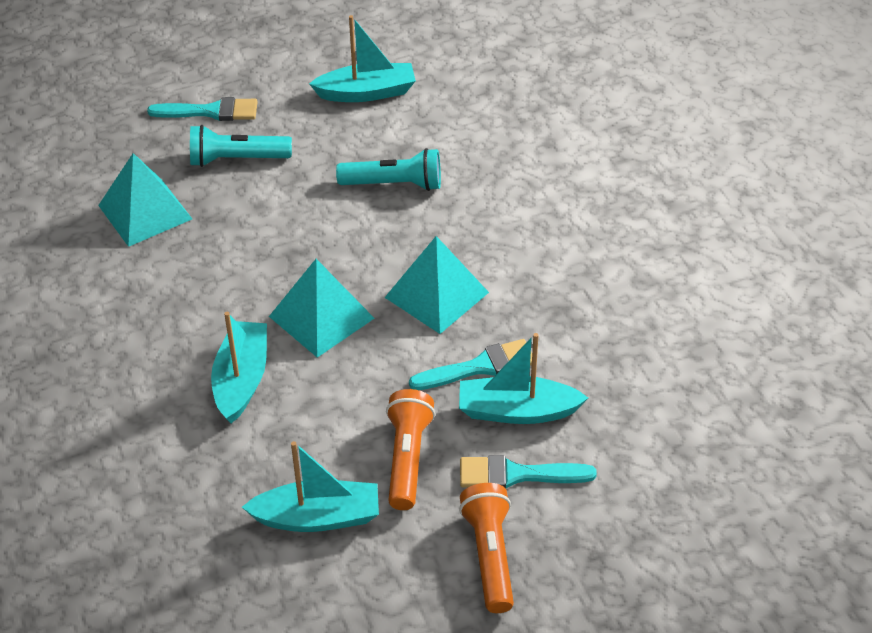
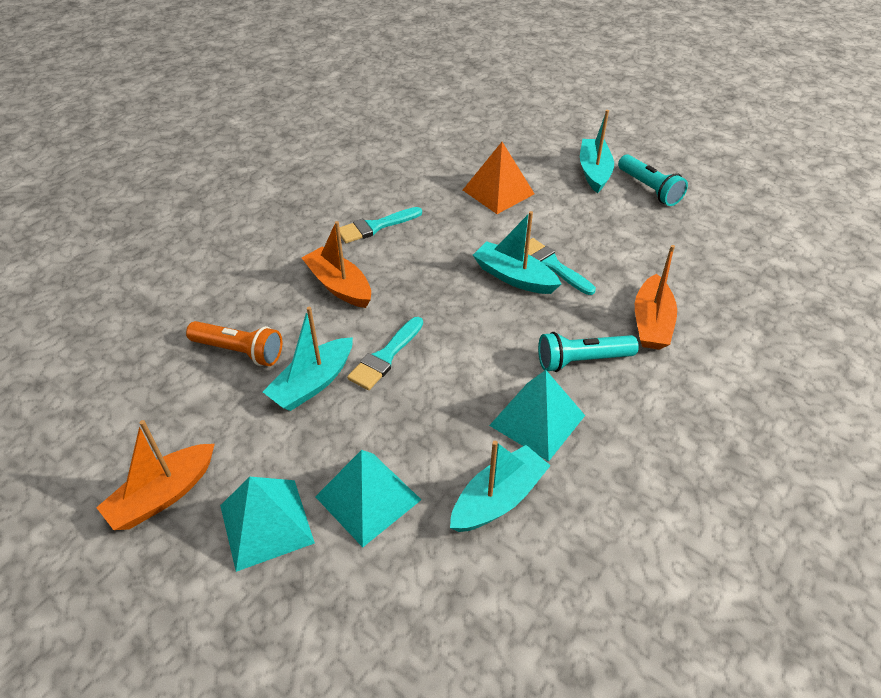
orange boat: none = 0 -> [96,420,215,530] [302,221,371,308] [635,245,677,350] = 3
orange flashlight: [386,389,435,510] [459,483,514,613] = 2 -> [186,321,282,366] = 1
orange pyramid: none = 0 -> [463,142,535,214] = 1

